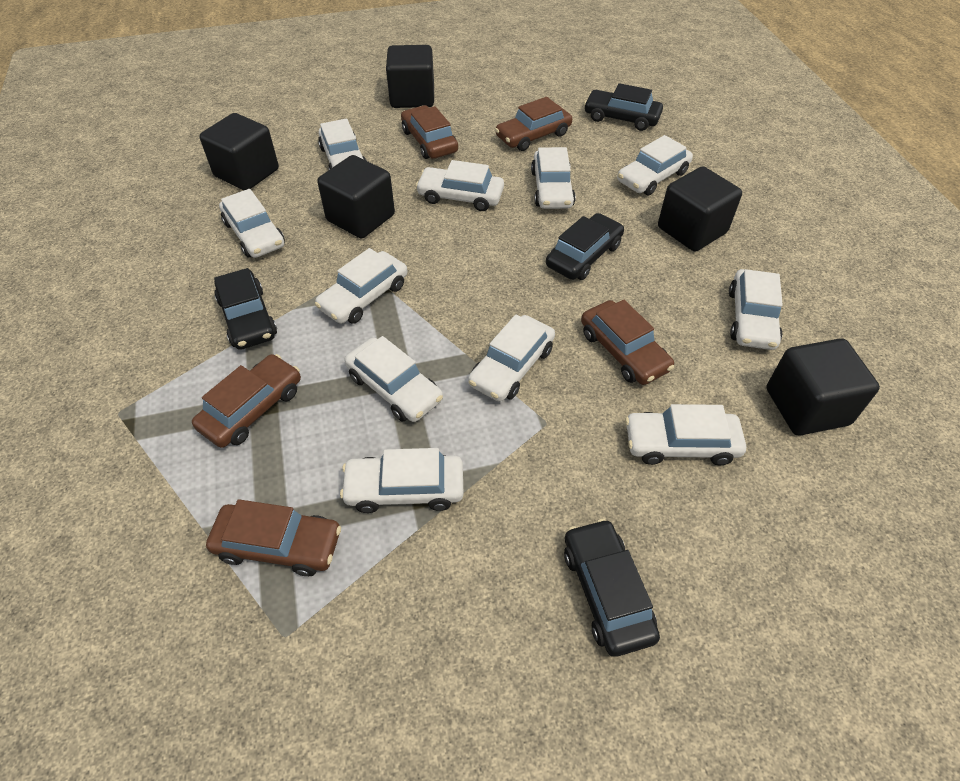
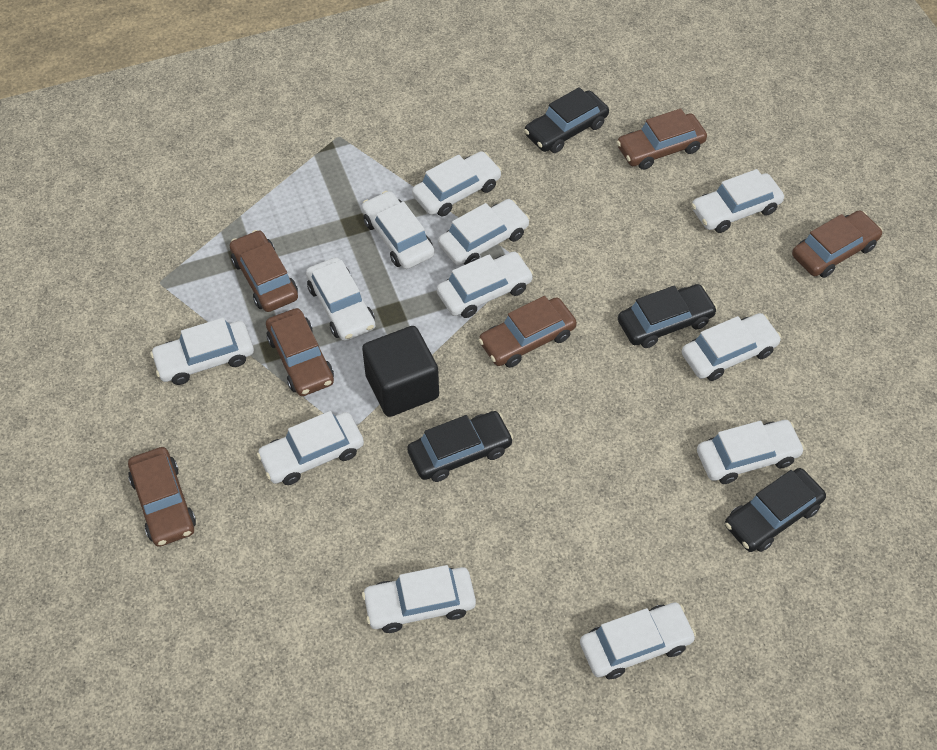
black cube: [199,113,279,190] [317,155,395,238] [386,45,434,108] [658,166,742,251] [766,338,880,436] = 5 -> [362,326,439,417] = 1
brown car: [192,354,301,448] [206,499,341,576] [401,105,458,159] [495,97,572,151] [581,300,674,385] = 5 -> [128,447,196,547] [230,230,298,312] [266,308,334,396] [478,296,577,368] [617,108,707,170] [792,210,883,278] = 6
white car: [219,189,285,258] [315,248,408,324] [318,118,367,170] [340,448,464,513] [344,336,443,422] [416,160,504,211] [468,315,555,402] [531,147,576,209] [617,135,693,196] [625,404,746,465] [729,269,783,350] = 11 -> [150,318,254,385] [257,411,364,485] [306,257,375,341] [362,191,435,269] [362,565,476,633] [412,151,502,216] [437,252,534,318] [438,199,530,265] [580,602,696,679] [682,313,781,381] [691,169,784,233] [697,420,805,484] = 12

